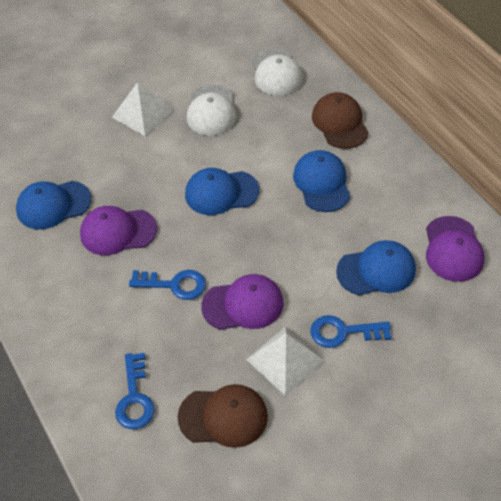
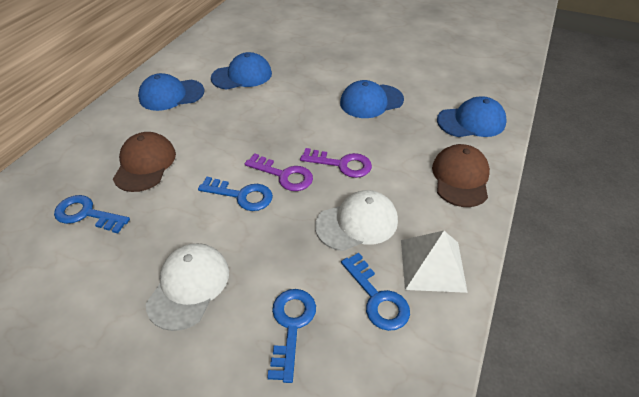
blue key: [115,353,155,429] [129,270,206,300] [311,315,391,348] = 3 -> [54,195,130,233] [198,177,273,211] [267,289,316,383] [341,253,410,331] = 4
purple cap: [80,206,157,255] [201,274,283,330] [426,216,485,282] = 3 -> none = 0
purple key: none = 0 -> [245,153,313,191] [300,148,372,178] = 2
white pyramid: [112,82,174,136] [246,326,325,396] = 2 -> [401,231,468,293] = 1

